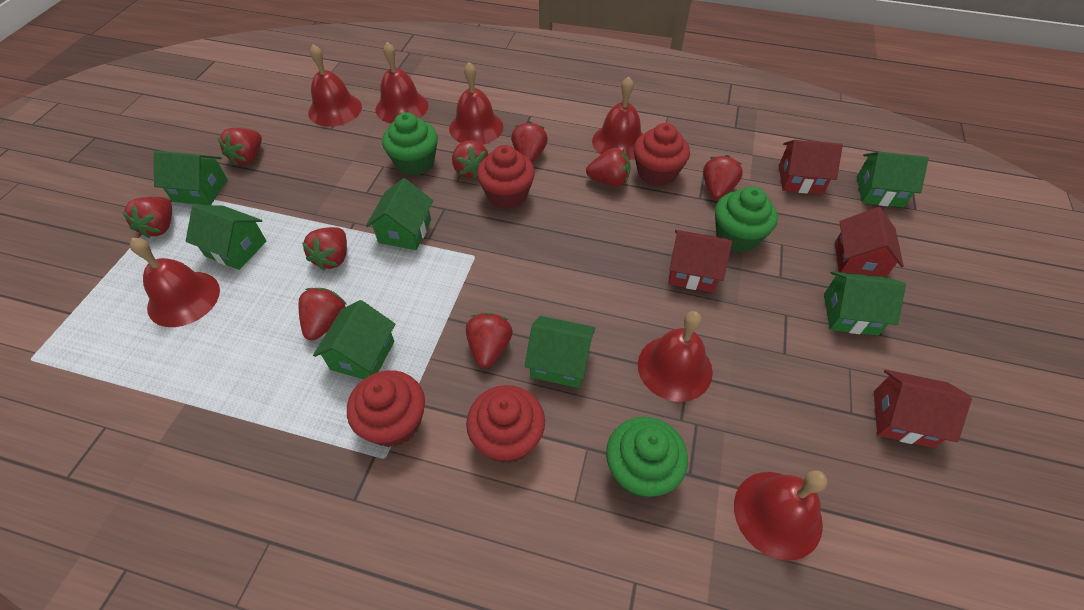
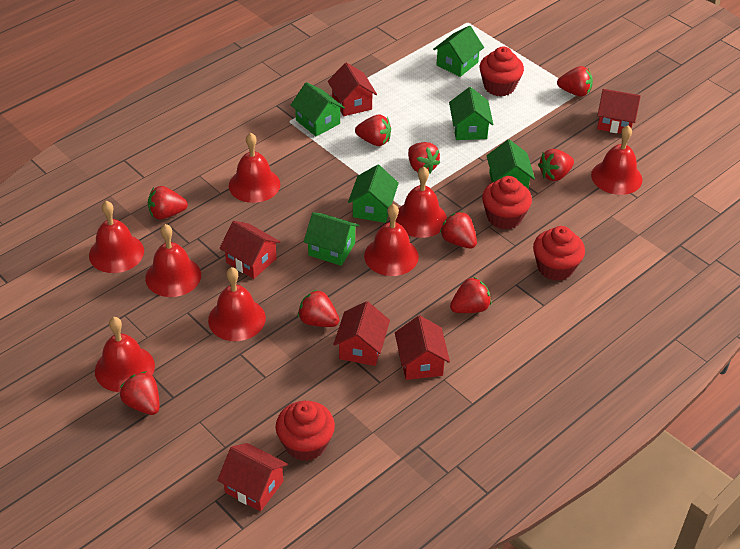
green cupcake: [382,112,438,176] [606,417,688,498] [715,186,778,252] = 3 -> none = 0
green house: [154,151,227,205] [186,205,266,270] [313,300,395,379] [366,178,433,250] [525,316,596,388] [824,272,906,336] [857,152,929,207] = 7 -> [291,82,345,136] [304,212,359,266] [348,165,399,223] [433,26,484,77] [449,87,493,140] [486,139,535,189] = 6
red bell: [130,238,220,327] [308,44,362,127] [375,42,428,123] [449,62,503,145] [592,77,643,160] [638,311,713,402] [734,470,827,561] = 7 -> [89,201,144,273] [95,317,155,392] [145,224,201,297] [208,267,266,341] [229,133,280,203] [364,204,419,276] [396,167,447,238] [591,126,643,195] = 8
red house: [668,230,732,292] [779,140,843,194] [835,207,904,277] [874,370,972,448] = 4 -> [217,443,288,511] [220,221,280,279] [328,62,377,116] [333,301,390,366] [395,315,450,380] [597,89,641,134] = 6

